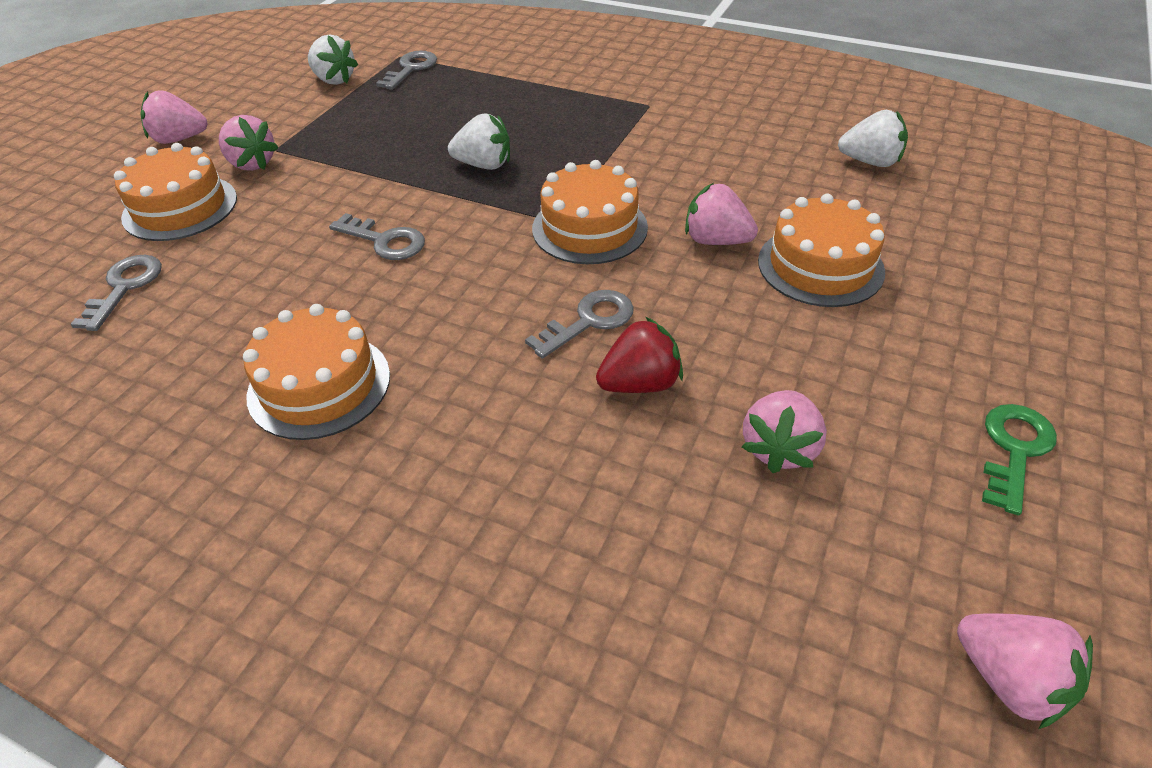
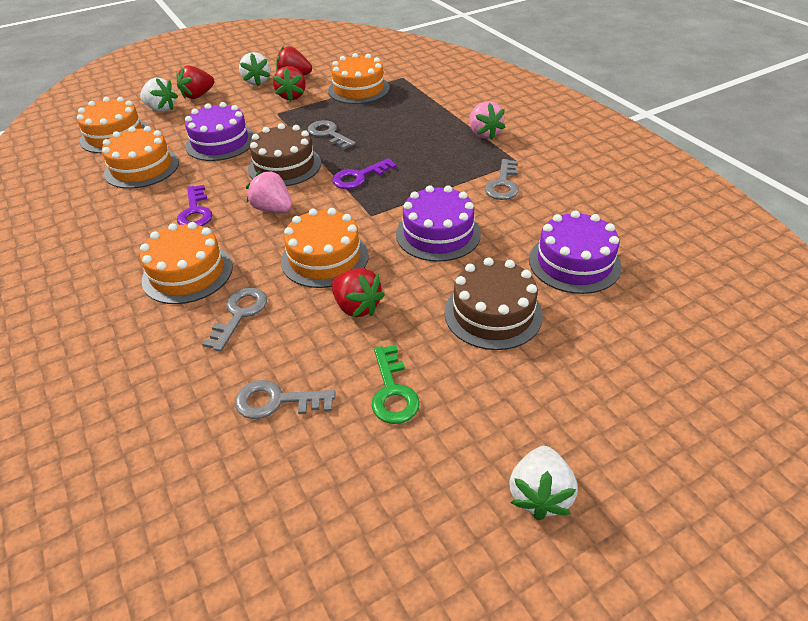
brown cake: none = 0 -> [248,123,321,186] [444,257,543,350] = 2
orange cake: [114,143,237,241] [243,304,390,440] [532,160,648,264] [758,193,885,307] = 4 -> [77,97,148,153] [102,126,179,189] [140,222,233,304] [281,208,369,288] [328,53,390,104] = 5
pink strawberry: [140,90,207,144] [219,115,279,171] [685,183,758,245] [742,390,827,473] [957,614,1093,729] = 5 -> [246,171,292,213] [469,101,506,140] = 2
purple cake: none = 0 -> [185,102,254,161] [396,185,481,262] [529,210,622,294] = 3
purple key: none = 0 -> [177,185,212,226] [332,158,397,189] = 2
red strawberry: [596,317,683,393] = 1 -> [176,65,215,99] [273,66,306,101] [276,46,312,76] [332,268,385,317] = 4

